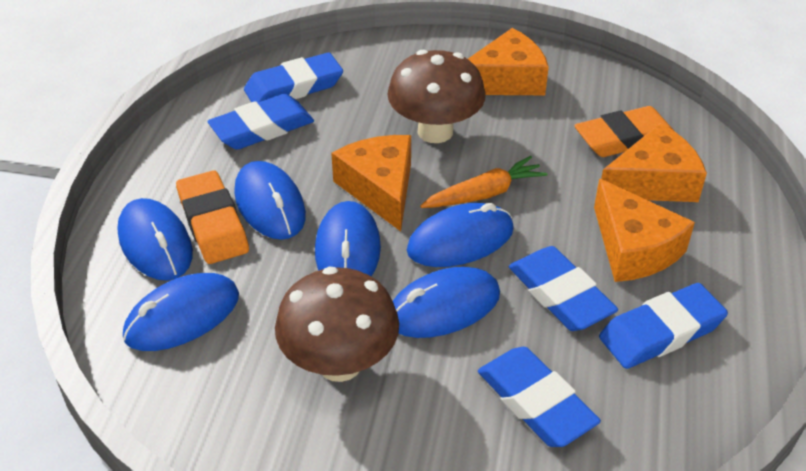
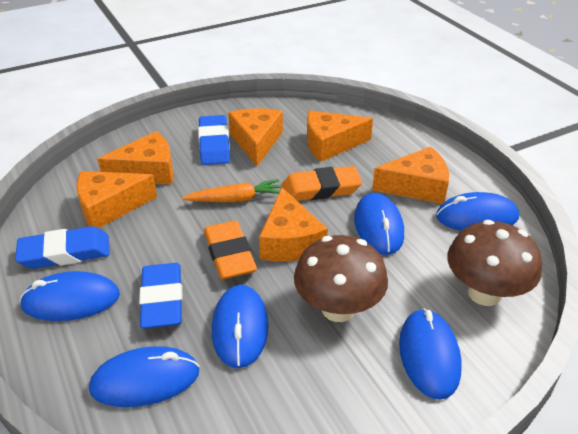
blue eraser: [207,94,314,150] [244,53,343,102] [478,347,601,447] [509,246,618,331] [599,283,728,369] = 5 -> [15,226,110,269] [139,263,183,329] [198,115,230,165] = 3
orange cheese: [331,135,411,231] [468,28,549,95] [594,179,695,282] [601,123,707,202] = 4 -> [76,171,157,228] [98,131,173,184] [228,108,283,166] [259,188,328,261] [307,111,373,162] [372,146,449,204] = 6

